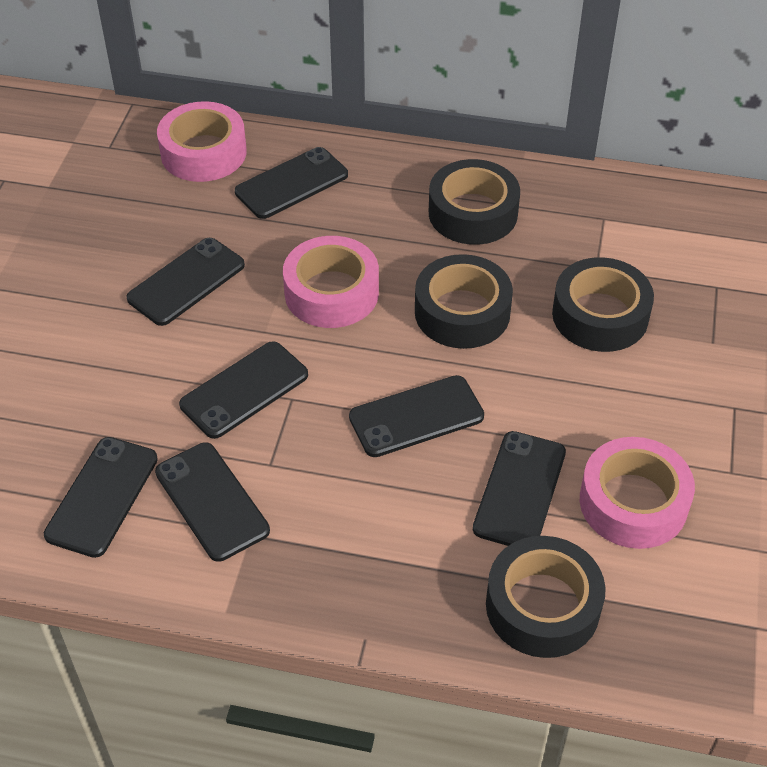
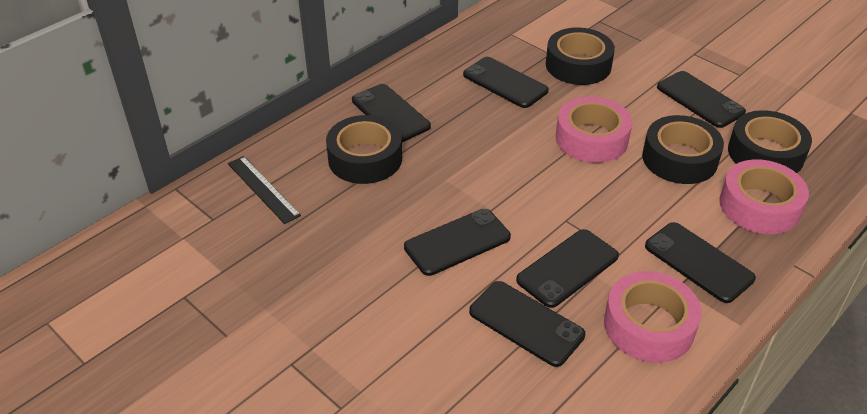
black ruler: none = 0 -> [228,156,301,224] = 1

